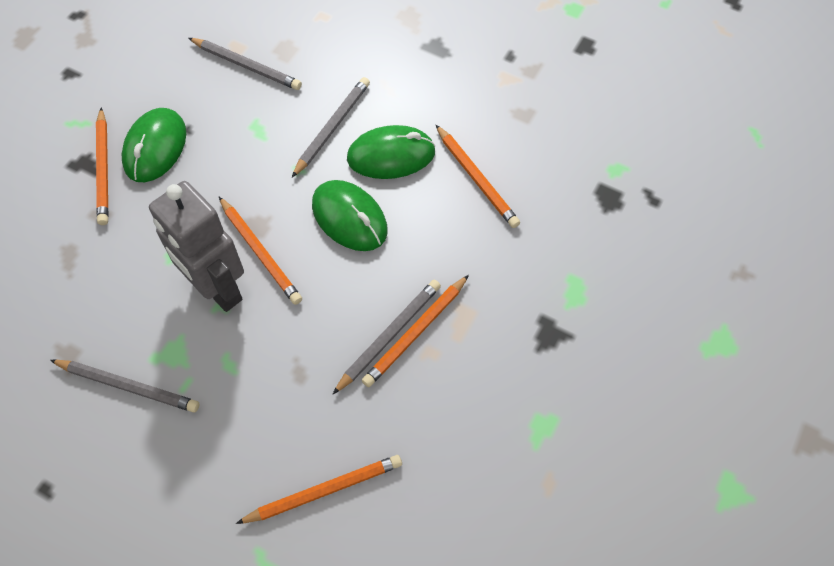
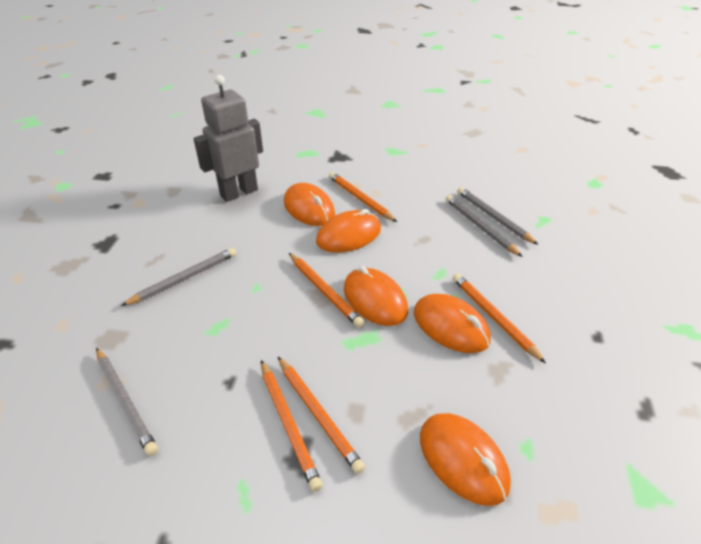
green mouse: [122,108,186,182] [312,180,388,251] [347,125,436,179] = 3 -> none = 0
orange mouse: none = 0 -> [284,183,335,226] [316,209,381,253] [344,266,408,326] [414,294,491,353] [420,413,511,506] = 5

